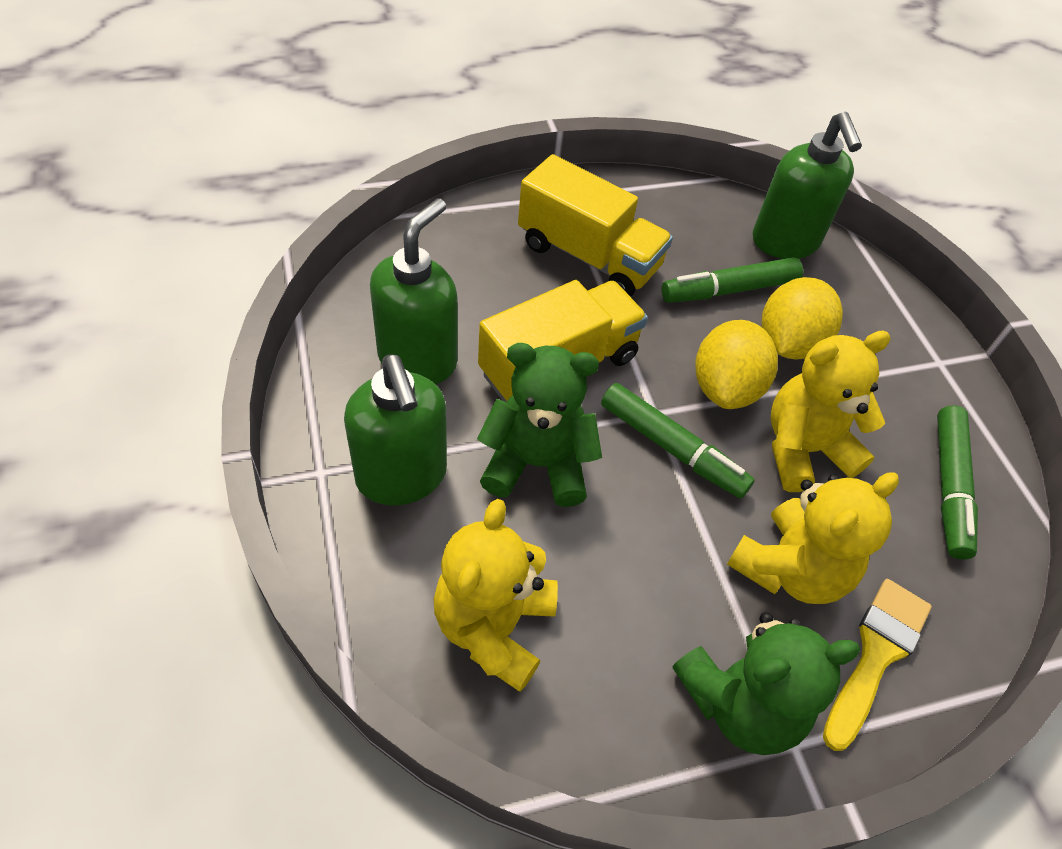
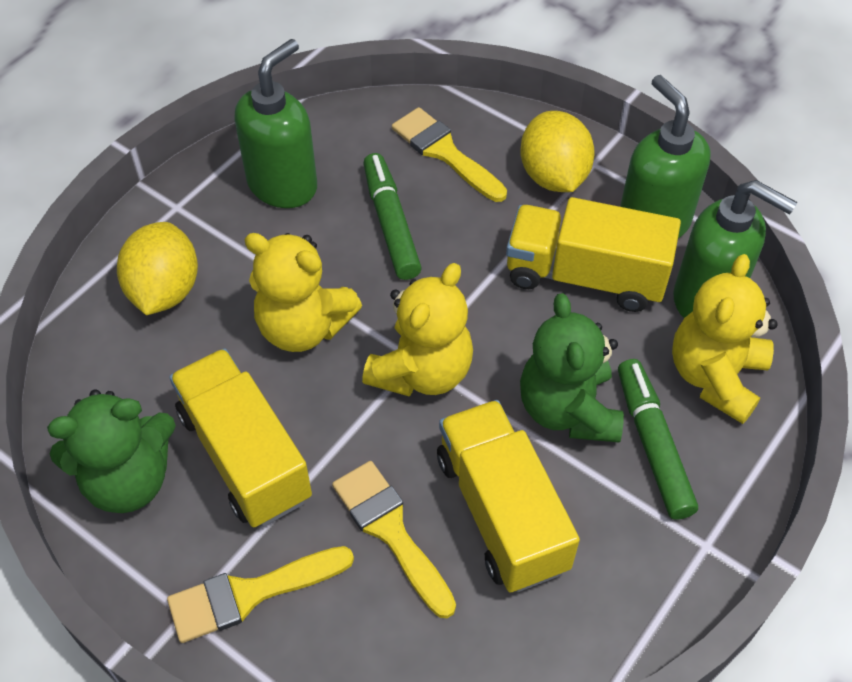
green marker: [601,383,755,499] [661,257,803,303] [937,405,978,560] = 3 -> [363,153,422,280] [618,359,698,520] = 2
yellow brush: [823,579,932,751] = 1 -> [167,546,354,643] [332,461,456,618] [392,107,507,202] = 3
yellow truck: [478,280,648,403] [518,154,673,297] = 2 -> [169,348,312,527] [437,400,580,593] [506,197,681,312] = 3

